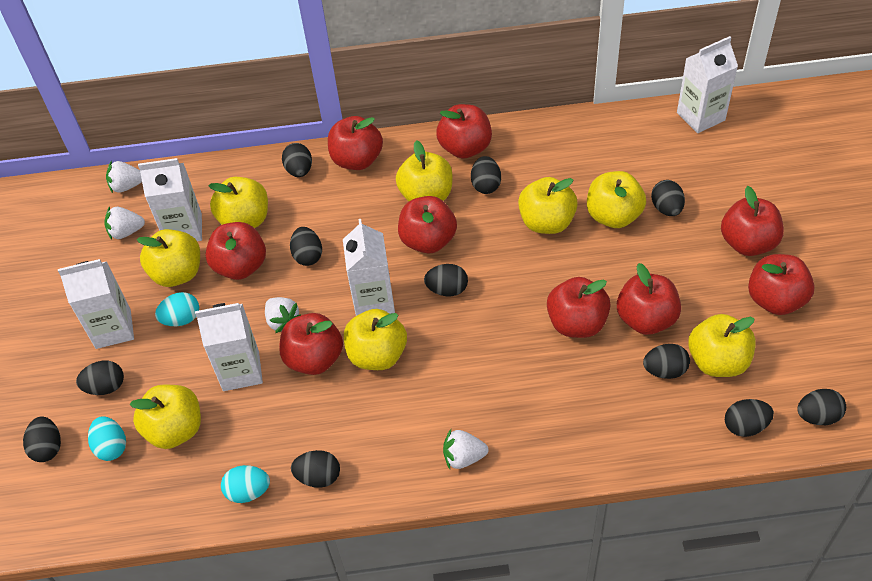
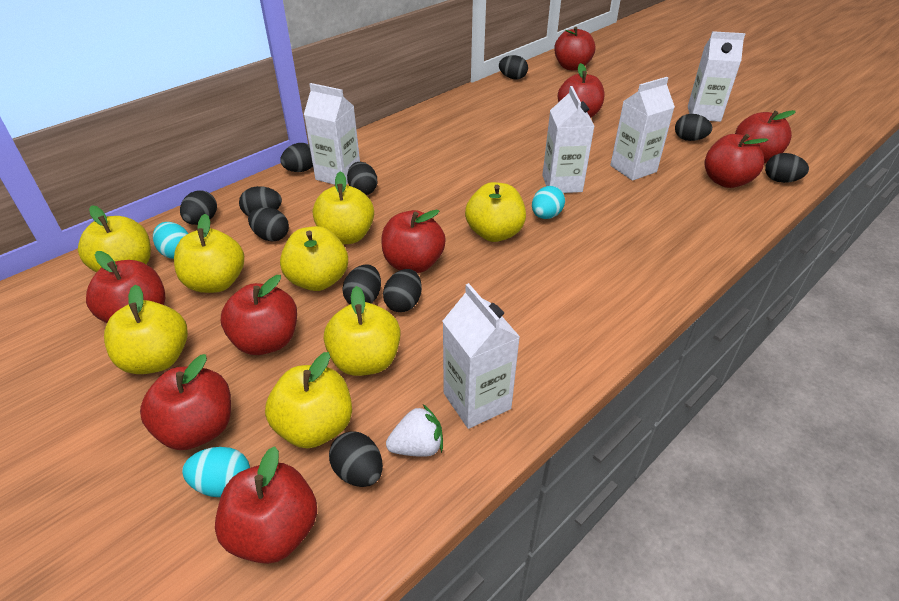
white strawberry: [104,207,145,240] [106,161,142,193] [265,297,301,333] [443,429,489,469] = 4 -> [386,404,443,457] = 1

